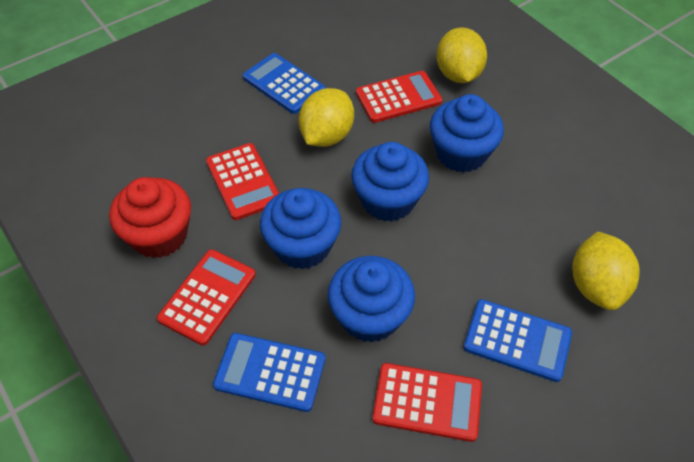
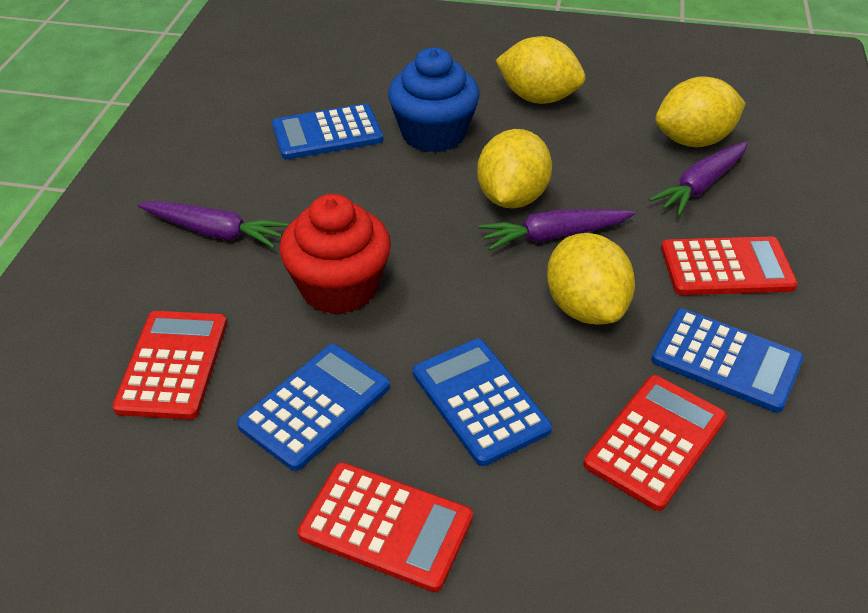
blue calculator: [213,333,326,412] [243,53,325,114] [463,299,572,382] = 3 -> [237,344,390,471] [272,104,383,159] [413,339,552,466] [651,309,804,413] = 4
blue cupcake: [260,188,341,269] [328,256,415,343] [351,142,429,222] [430,94,504,173] = 4 -> [388,47,480,153] = 1
purple carrot: none = 0 -> [138,201,289,248] [479,209,635,251] [649,141,748,216] = 3
yellow lemon: [298,88,354,147] [436,27,487,83] [572,231,640,310] = 3 -> [477,129,552,208] [496,36,585,104] [547,233,635,324] [655,76,746,147] = 4

